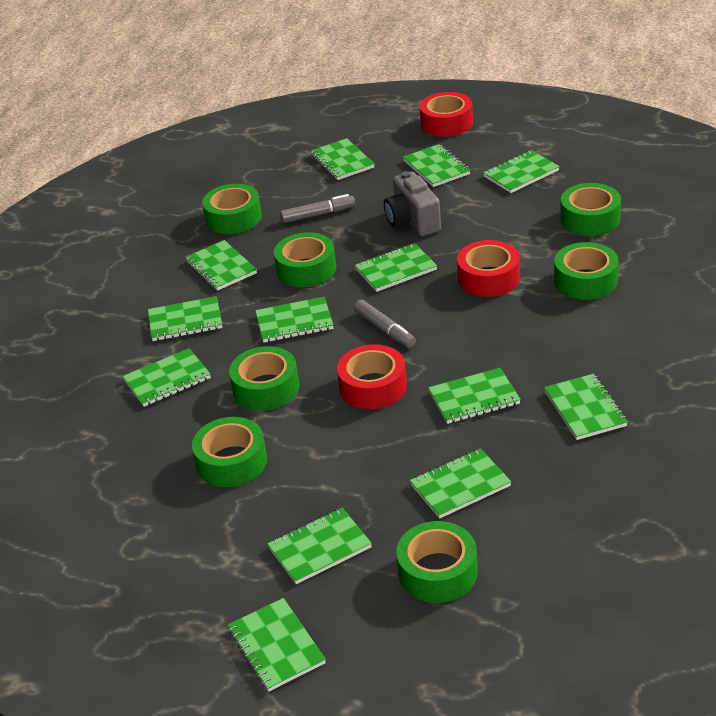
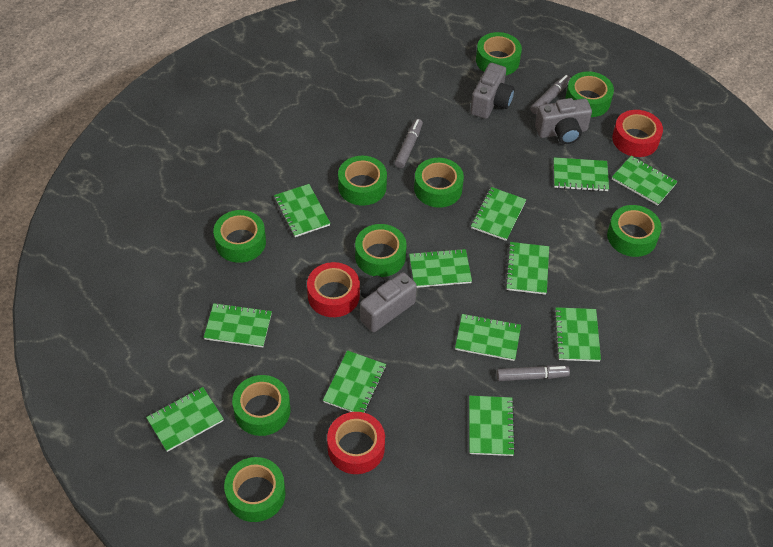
green notebook: [122,348,211,407] [148,296,222,341] [185,240,257,291] [228,598,326,692] [255,297,333,343] [267,508,372,584] [311,138,374,180] [355,243,437,292] [403,144,470,187] [410,448,511,519] [428,368,521,424] [483,150,560,193] [544,374,628,440] = 13 -> [146,387,224,452] [204,303,272,347] [274,184,330,237] [323,350,386,413] [409,249,472,288] [455,314,521,361] [469,396,516,456] [471,187,526,241] [505,242,549,295] [553,157,609,192] [554,307,601,362] [612,156,678,206] = 12
green tape: [192,417,267,487] [202,184,262,234] [229,346,299,411] [274,232,336,287] [396,521,478,603] [554,242,619,300] [560,183,621,236] = 7 -> [213,210,266,263] [224,457,286,522] [232,375,290,436] [338,156,387,206] [355,224,407,277] [414,158,464,208] [476,32,522,75] [565,72,614,117] [607,205,662,257] = 9
grey camera: [384,171,441,236] = 1 -> [360,272,417,332] [470,63,515,119] [535,98,592,144] = 3
grey marker: [280,194,355,223] [354,300,416,348] = 2 -> [395,119,423,168] [497,365,570,381] [530,75,571,114] = 3

